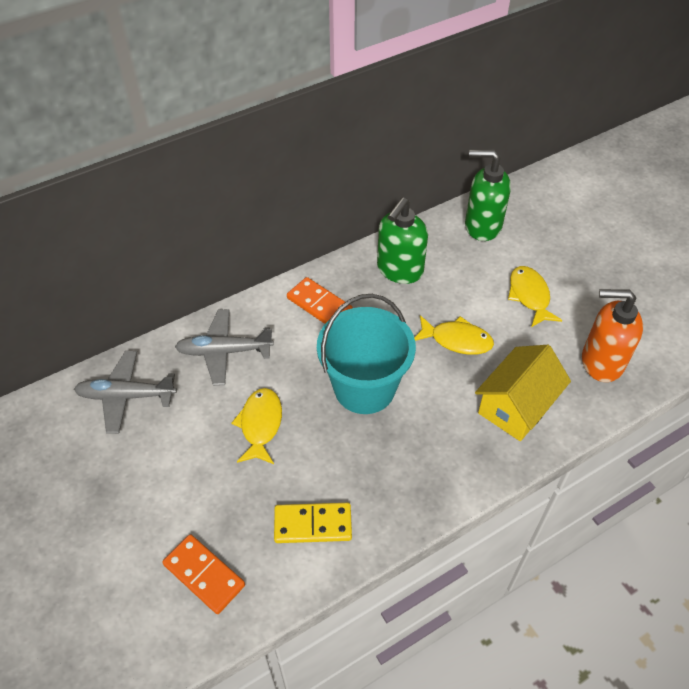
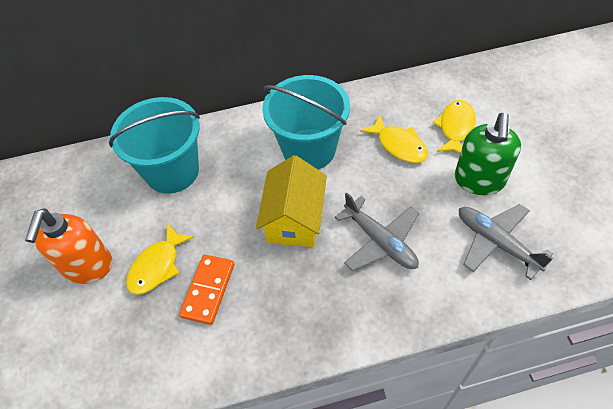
green soap dispenser: [377,197,428,284] [465,150,511,241] = 2 -> [455,113,521,195] = 1
orange domino: [162,534,245,614] [287,277,353,324] = 2 -> [179,254,235,325] = 1
turquoise bucket: [317,294,416,414] = 1 -> [109,97,200,194] [262,75,350,169] = 2
yellow domino: [274,503,352,543] = 1 -> none = 0

